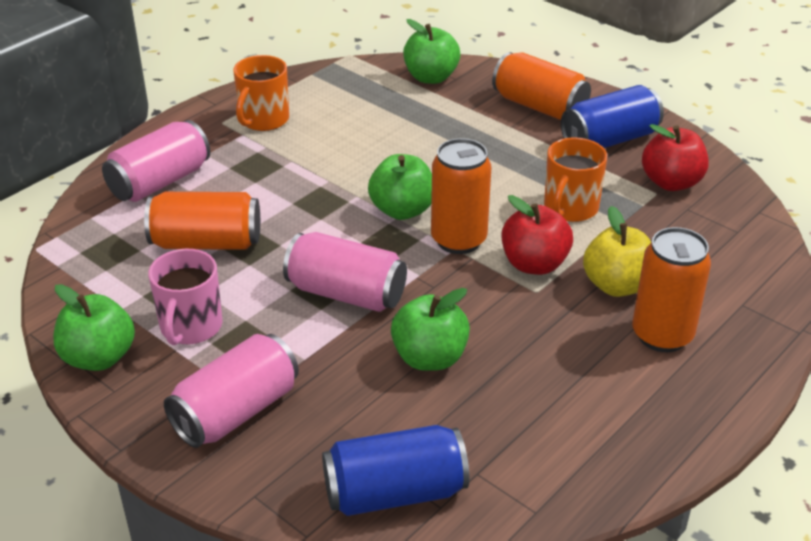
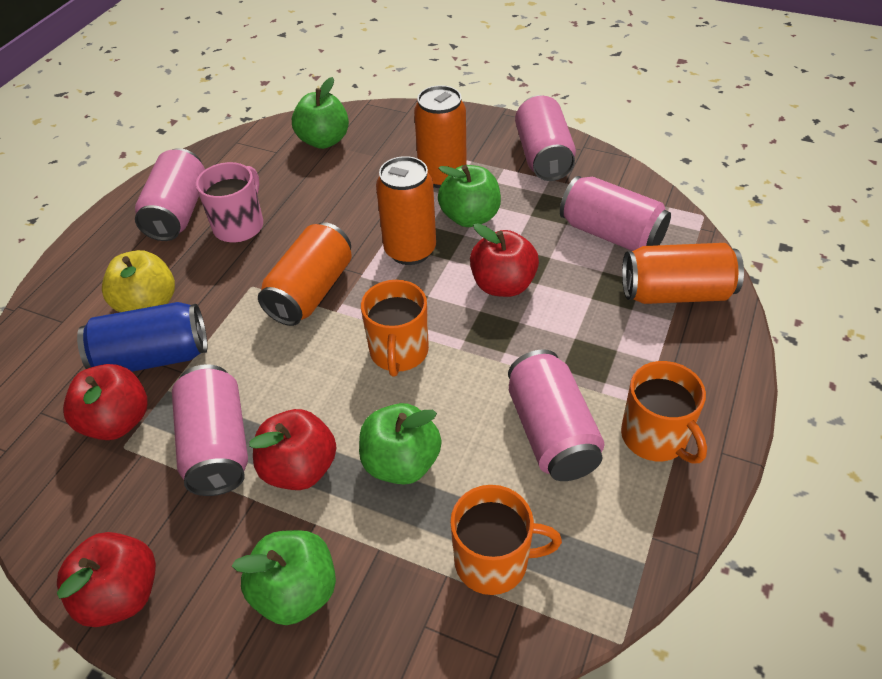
blue can: [322,425,469,516] [561,85,664,148] = 2 -> [77,302,207,372] = 1
orange mug: [233,55,289,131] [544,137,607,222] = 2 -> [361,280,429,377] [450,485,562,595] [621,361,707,463] = 3
pink can: [102,120,210,202] [164,334,299,448] [283,232,407,312] = 3 -> [135,148,205,241] [172,364,248,496] [508,349,605,481] [515,95,576,181] [560,176,671,251] = 5
red apple: [502,195,573,275] [642,124,709,191] = 2 -> [57,532,156,627] [63,364,148,440] [249,409,337,490] [470,223,539,297] = 4

